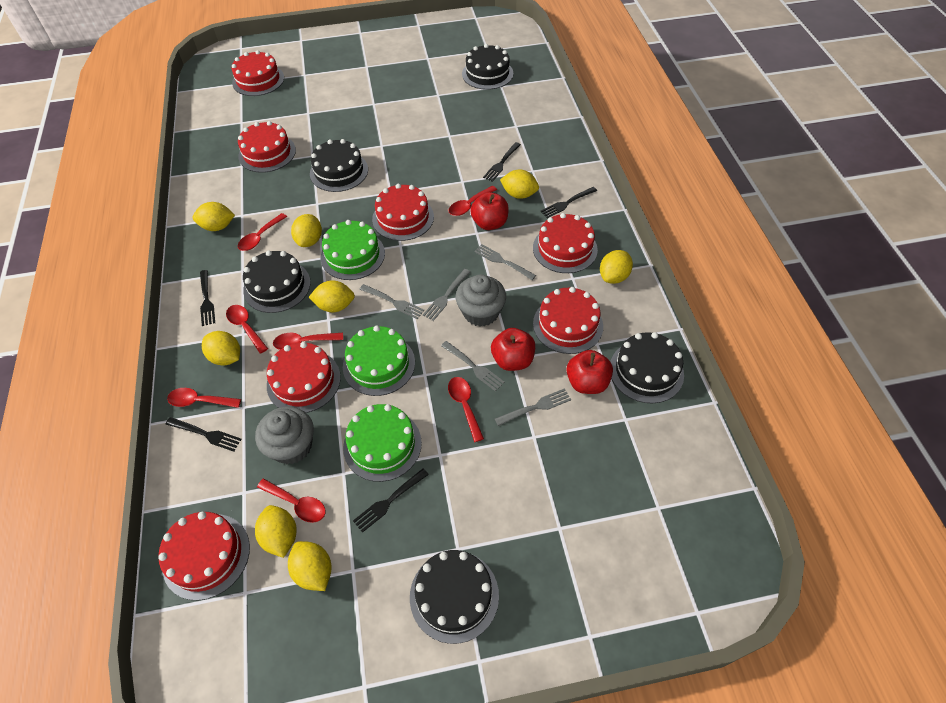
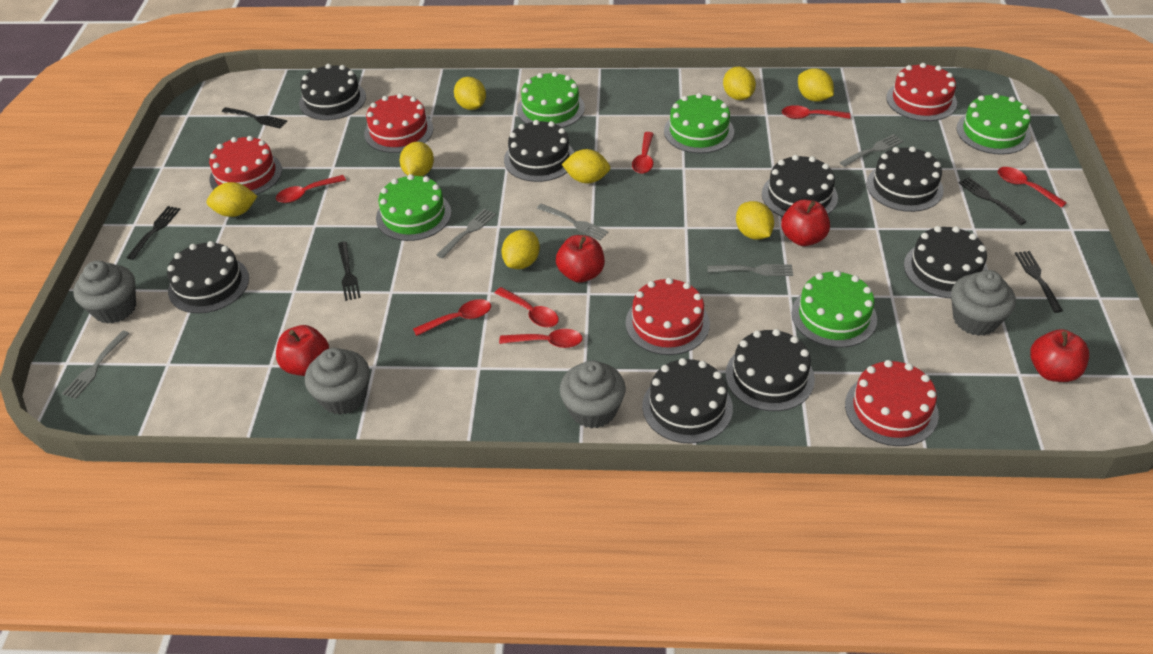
black cake: [243,250,311,313] [310,139,368,192] [410,550,499,644] [462,44,513,90] [610,332,684,403] = 5 -> [167,241,249,313] [299,64,366,120] [504,120,574,182] [642,358,733,444] [725,329,815,411] [762,155,838,217] [866,146,944,212] [904,226,987,298] = 8
green cake: [321,220,385,280] [343,325,415,396] [343,404,422,482] = 3 -> [376,174,451,241] [517,72,585,128] [664,93,734,153] [791,270,877,347] [956,93,1031,155] = 5
grey cupcake: [255,406,314,464] [456,274,506,327] = 2 -> [73,261,136,324] [305,348,370,415] [560,360,626,429] [951,270,1016,336] = 4
red apple: [470,192,509,230] [491,328,535,371] [566,350,613,394] = 3 -> [276,325,329,376] [556,235,605,283] [781,200,830,246] [1030,329,1089,382] = 4
red cake: [158,512,250,600] [232,50,284,96] [238,121,296,173] [267,342,341,413] [372,184,434,241] [533,213,598,273] [533,287,603,354] = 7 -> [209,136,282,195] [364,93,433,153] [626,278,710,355] [845,360,939,446] [886,63,957,121] = 5

